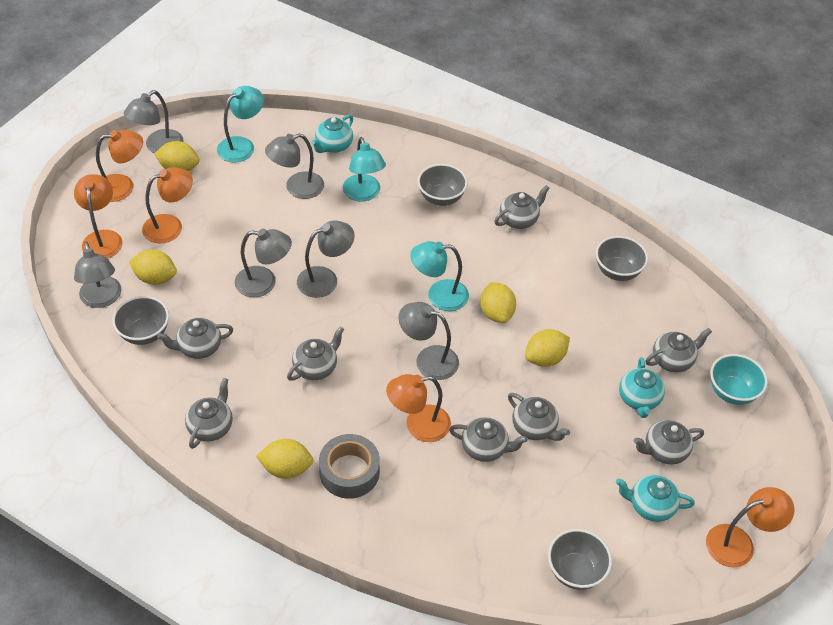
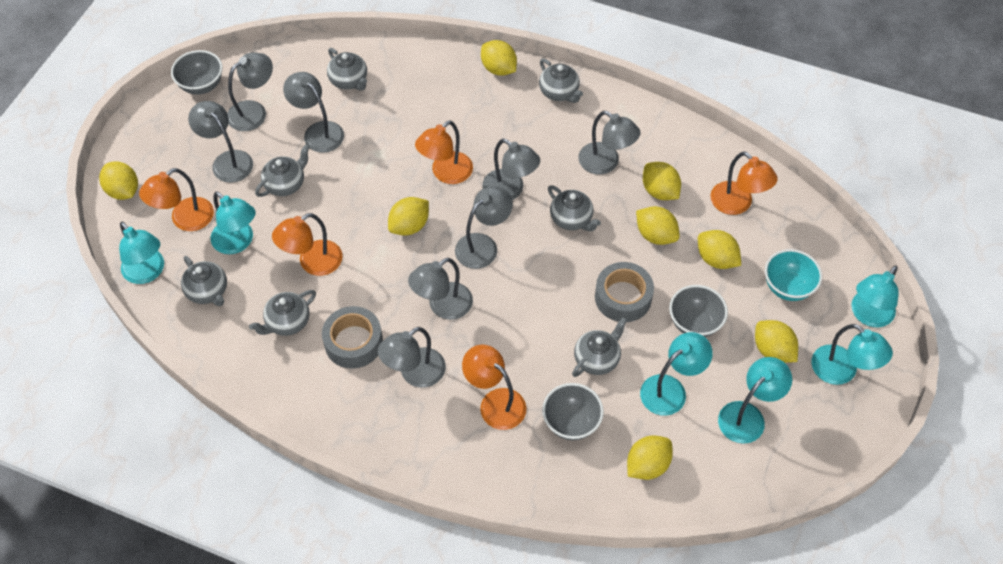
grey bowl: [112,296,169,345] [418,164,468,206] [548,529,612,590] [596,236,648,281] = 4 -> [171,50,223,95] [542,383,604,440] [669,285,728,337] = 3
grey lamp: [74,242,121,308] [124,90,183,153] [235,229,292,297] [265,134,324,199] [297,220,355,298] [398,302,459,380] = 6 -> [188,101,253,183] [227,52,273,131] [283,72,344,153] [378,327,446,388] [408,258,473,320] [455,186,513,269] [482,139,540,200] [579,111,641,175] = 8
grey tape: [319,434,380,499] = 1 -> [322,306,383,369] [595,262,654,322] = 2
grey teapot: [157,318,233,359] [185,378,233,449] [287,326,344,381] [449,417,528,462] [494,185,550,229] [508,393,570,441] [634,420,704,464] [646,328,712,373] = 8 -> [181,256,227,306] [249,290,316,336] [255,144,310,197] [327,48,367,91] [539,58,583,103] [548,185,601,231] [572,317,627,377] = 7
turquoise lamp: [217,86,264,163] [342,137,386,202] [410,241,469,311] = 3 -> [119,222,164,284] [211,191,256,254] [640,332,713,416] [718,357,792,444] [811,324,893,385] [851,266,899,327] = 6
turquoise teapot: [311,114,353,153] [616,475,695,522] [619,357,665,418] = 3 -> none = 0
yellow lemon: [129,249,177,285] [154,141,200,171] [256,439,314,479] [480,282,516,323] [525,329,570,367] = 5 -> [99,161,138,200] [388,197,429,236] [481,40,517,76] [627,436,673,480] [636,206,680,245] [643,162,681,200] [698,230,741,269] [755,320,798,363] = 8

